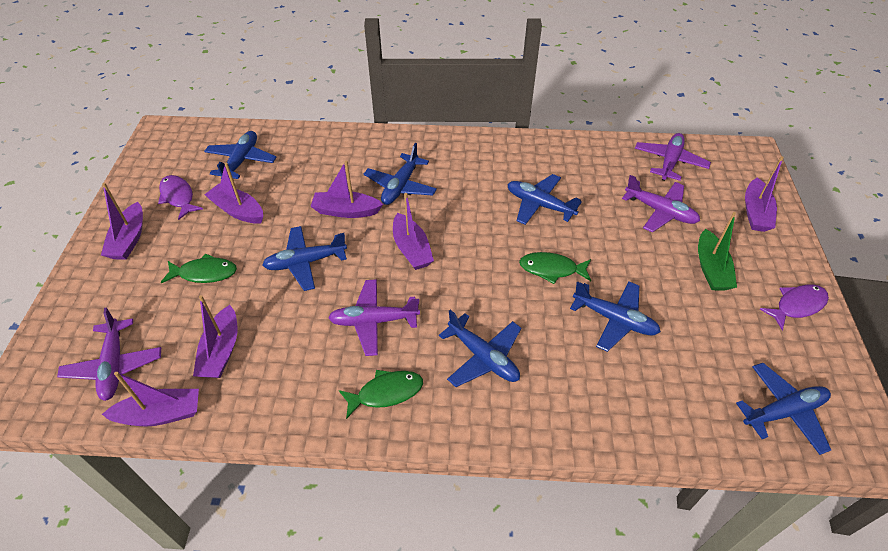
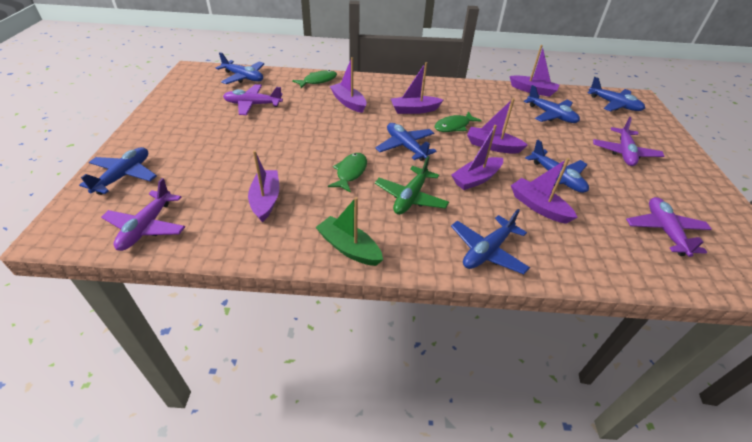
green plane: none = 0 -> [375,156,449,215] = 1
purple fish: [158,175,203,220] [760,285,829,330] = 2 -> none = 0

